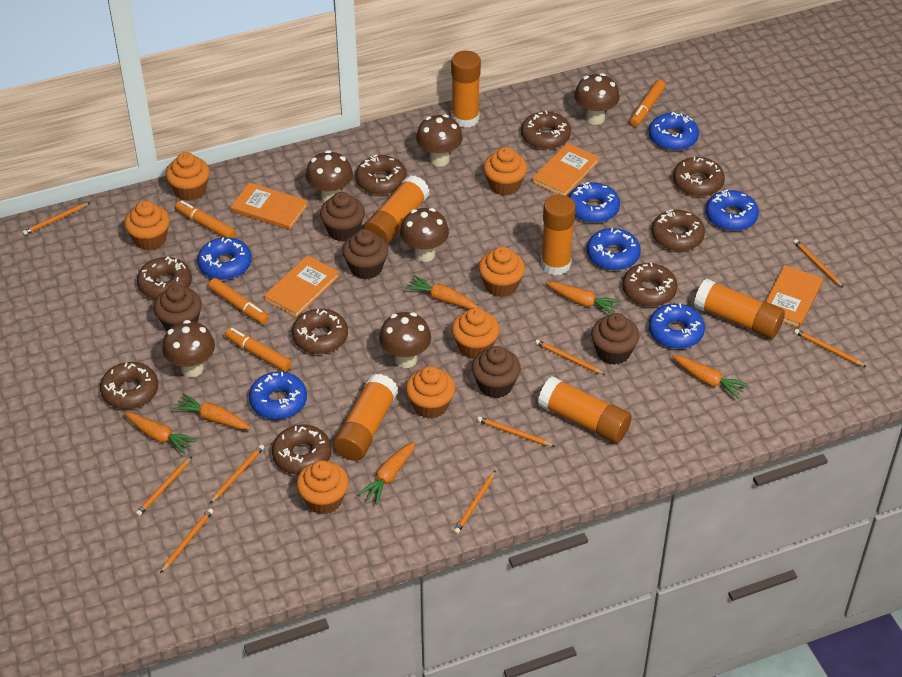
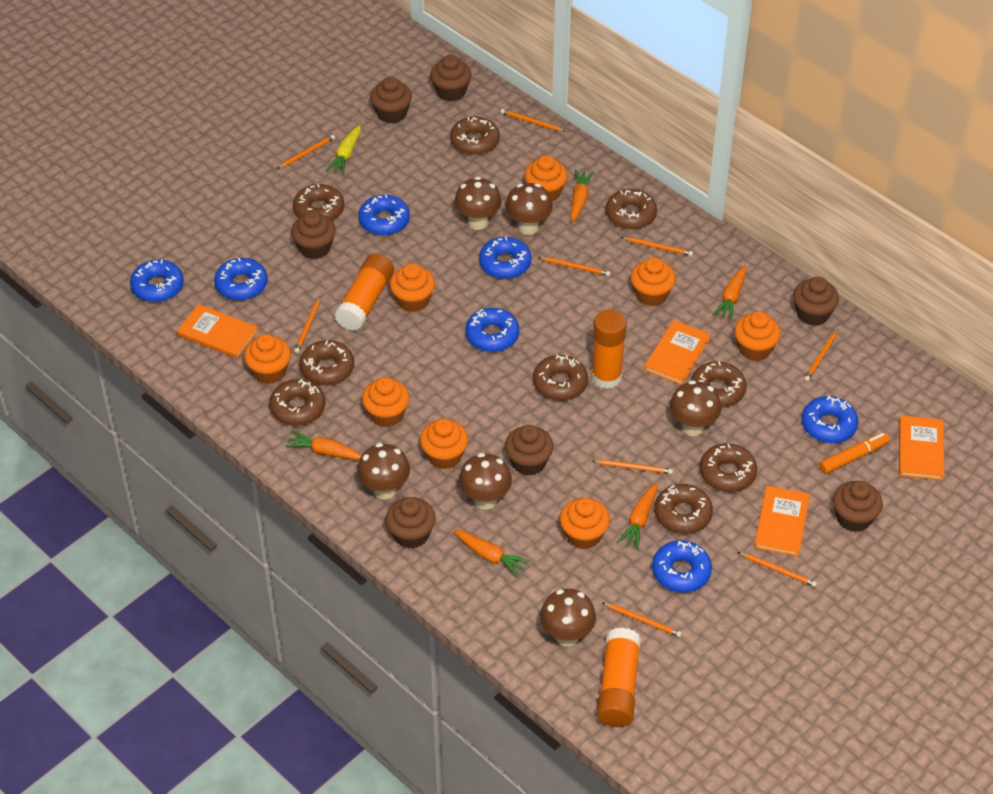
brown cupcake: [154,284,202,331] [320,192,365,242] [342,229,389,279] [472,346,521,398] [591,313,639,365] = 5 -> [291,211,336,259] [370,77,412,124] [385,497,436,549] [430,55,471,101] [505,425,554,476] [793,277,839,326] [833,481,883,532] = 7
orange carrot: [124,412,197,454] [173,393,251,430] [358,441,416,504] [405,275,479,309] [546,282,621,314] [672,355,748,399] = 6 -> [285,430,361,460] [454,530,530,577] [570,169,594,222] [617,483,657,549] [713,265,747,321] = 5
orange cupcake: [124,201,170,250] [166,152,210,201] [296,460,349,515] [406,366,455,419] [452,308,500,359] [479,247,525,297] [483,147,527,196] = 7 -> [244,334,291,384] [362,377,410,427] [390,263,435,312] [420,418,468,469] [524,155,568,201] [560,498,610,549] [630,257,676,306] [734,311,781,361] = 8
orange glue stick: [333,374,398,461] [363,175,430,245] [451,51,481,128] [538,377,632,443] [541,195,576,275] [694,278,785,339] = 6 -> [334,253,394,331] [591,310,627,389] [597,627,641,727] = 3
orange marker: [175,200,236,238] [208,278,269,324] [225,327,292,372] [630,80,666,127] = 4 -> [819,432,890,474] = 1
yellow carrot: none = 0 -> [326,125,361,175] = 1

